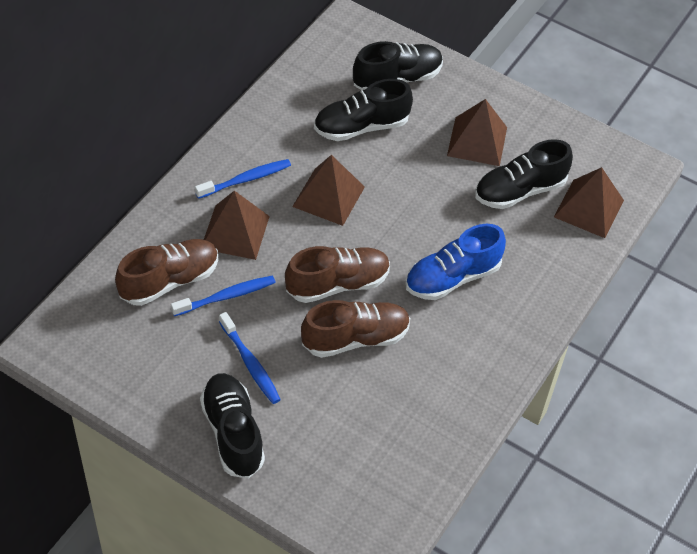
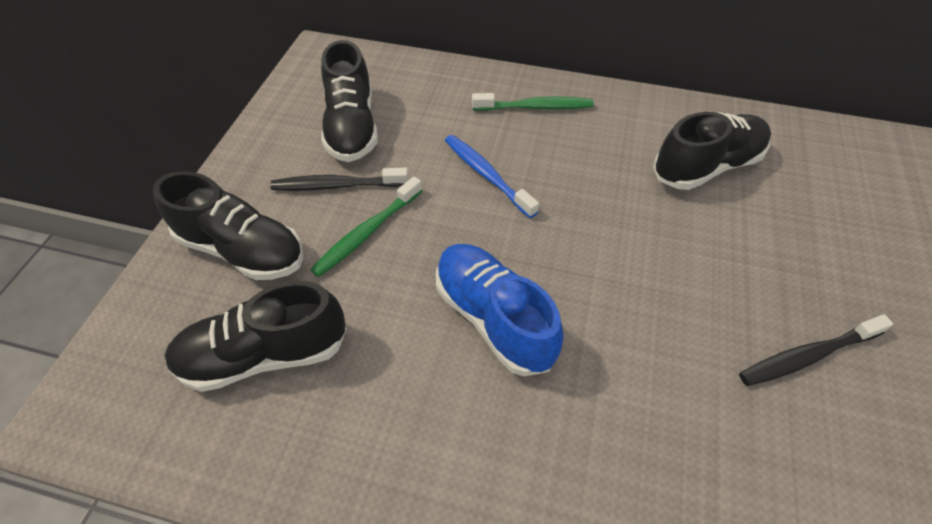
black toothbrush: none = 0 -> [270,167,408,191] [739,314,893,386] = 2
blue toothbrush: [171,275,276,316] [195,159,291,199] [219,312,281,404] = 3 -> [445,135,539,218] = 1
brown pyramid: [204,191,270,260] [292,155,365,226] [447,99,507,166] [554,167,624,238] = 4 -> none = 0
brown shoe: [115,239,218,306] [285,246,390,303] [301,300,410,358] = 3 -> none = 0
green toothbrush: none = 0 -> [310,176,422,277] [472,93,594,111] = 2

